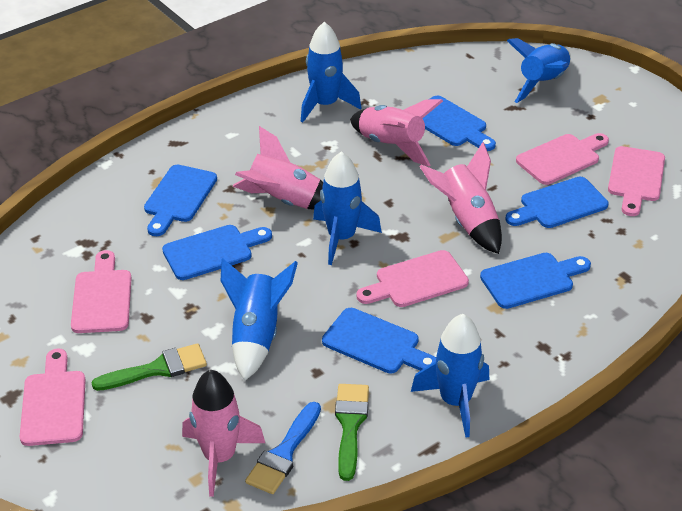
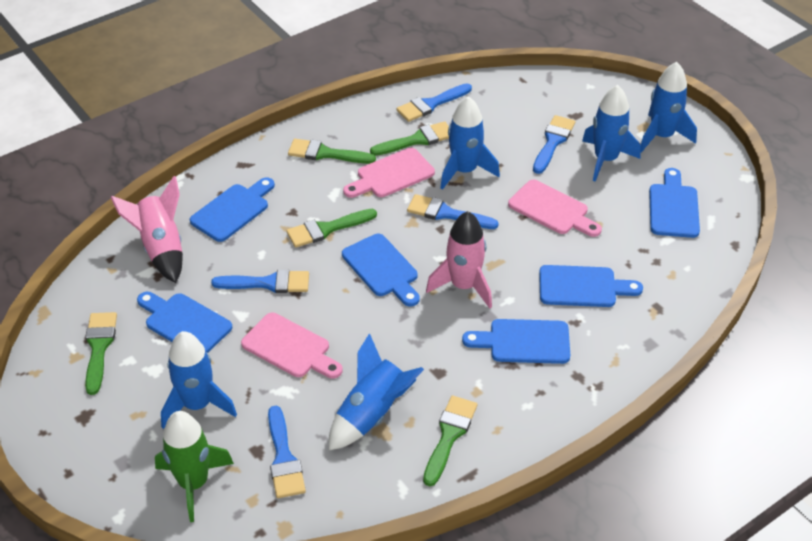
blue brush: [245,402,321,494] = 1 -> [211,270,309,293] [268,406,306,498] [397,83,472,122] [407,194,499,229] [533,115,576,174] = 5
green brush: [91,343,207,391] [335,384,369,481] = 2 -> [85,312,117,395] [286,209,377,248] [288,139,376,164] [370,121,449,156] [423,396,477,486] = 5
green rocket: none = 0 -> [155,411,234,522] = 1
pink cutting board: [20,349,86,446] [71,250,132,333] [356,250,469,307] [516,133,609,185] [608,146,665,216] = 5 -> [241,313,343,379] [343,148,435,198] [508,180,602,237] = 3
pink rocket: [182,370,265,497] [233,126,323,210] [350,99,443,167] [419,142,502,254] = 4 -> [111,176,183,283] [426,211,492,309] = 2

